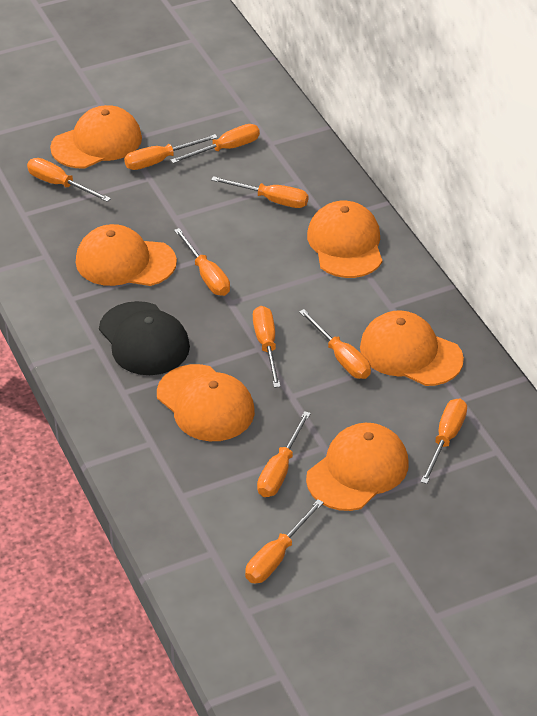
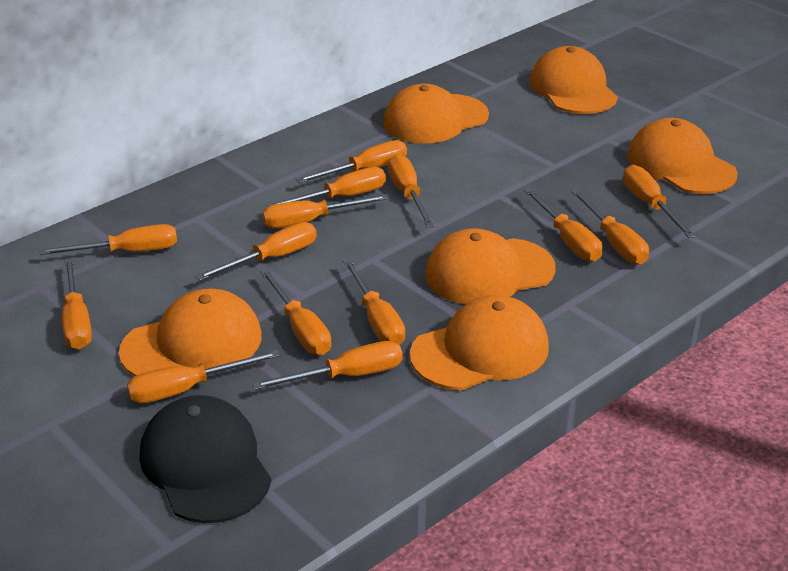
orange screwdriver: [27,158,111,202] [124,134,218,170] [170,124,260,164] [174,228,230,296] [211,176,308,208] [245,500,324,583] [253,306,281,388] [257,411,311,497] [299,309,371,379] [421,398,467,484] = 10 -> [39,224,177,255] [62,258,92,349] [127,350,280,403] [195,222,316,281] [252,341,403,390] [260,269,331,355] [262,194,389,228] [267,167,386,207] [296,140,407,183] [342,258,405,345] [388,154,434,228] [524,188,603,261] [571,189,649,265] [623,165,696,238] = 14

